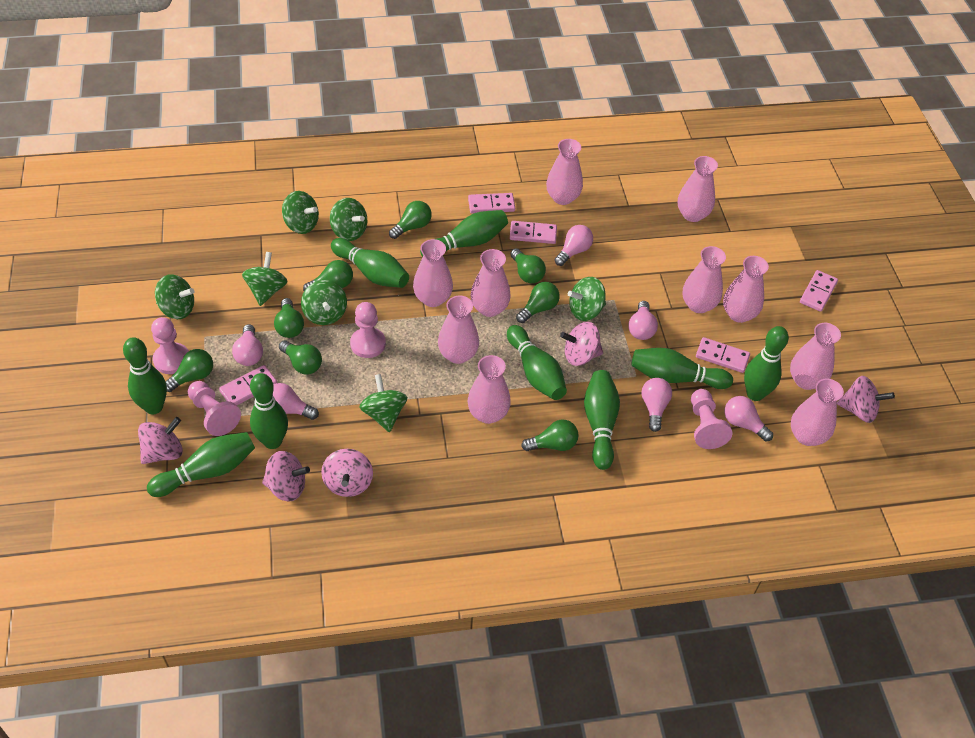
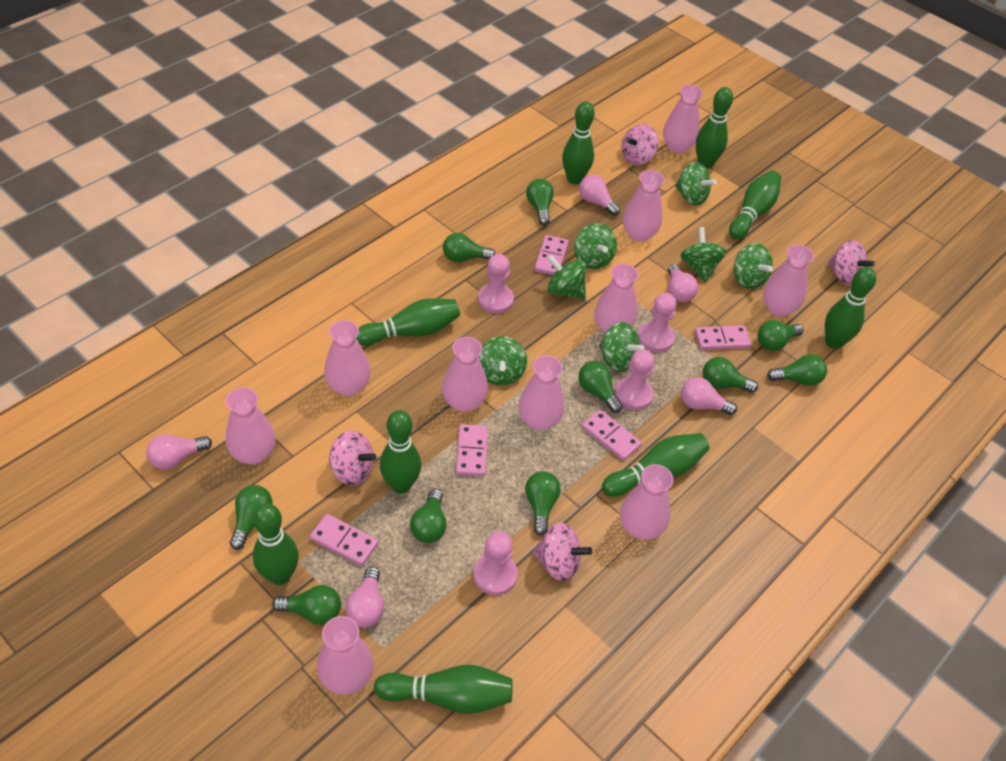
green light bulb: [166,349,213,392] [274,298,304,338] [279,340,322,375] [303,260,353,291] [389,201,432,239] [510,248,546,283] [516,282,560,323] [521,419,579,451] = 8 -> [230,485,273,550] [272,585,341,625] [410,489,447,543] [443,233,495,262] [525,471,560,536] [526,179,554,225] [579,361,623,413] [703,357,758,393] [758,320,804,351] [767,354,827,386] = 10
pink light bulb: [232,324,263,366] [273,383,319,420] [555,225,593,266] [628,301,658,340] [641,378,672,432] [724,396,773,441] = 6 -> [146,434,212,470] [345,567,384,627] [579,175,620,216] [668,264,698,302] [681,377,737,415] = 5
pink spinning top: [138,417,183,464] [262,451,310,501] [321,449,373,497] [560,322,603,366] [837,376,895,423] = 5 -> [329,430,377,486] [533,522,592,581] [621,124,658,166] [828,240,875,286] = 4

